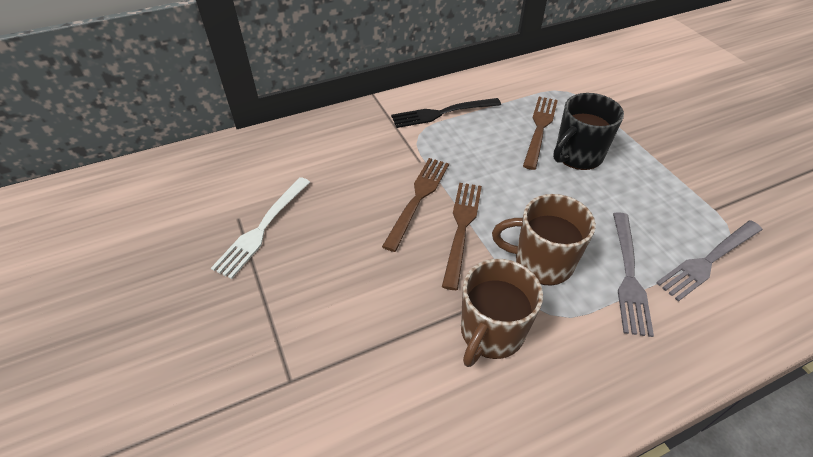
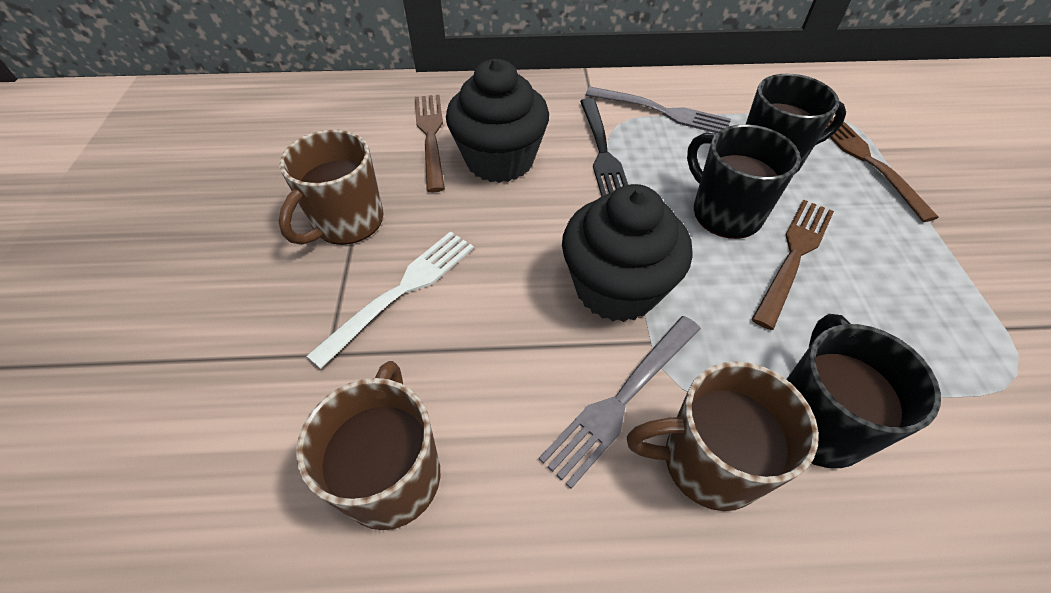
black cupcake: none = 0 -> [446,59,549,183] [562,184,692,322] = 2
black mug: [553,93,624,170] = 1 -> [687,124,801,239] [746,74,846,174] [786,314,941,468] = 3
brown mug: [461,259,543,367] [492,194,596,286] = 2 -> [279,130,383,245] [296,361,440,530] [627,361,819,511] = 3

